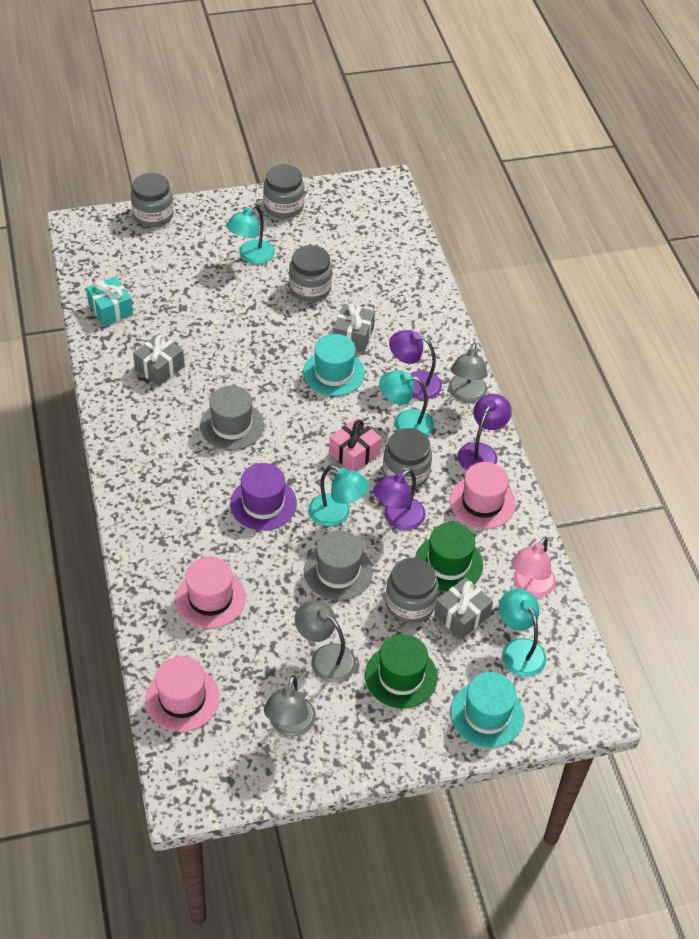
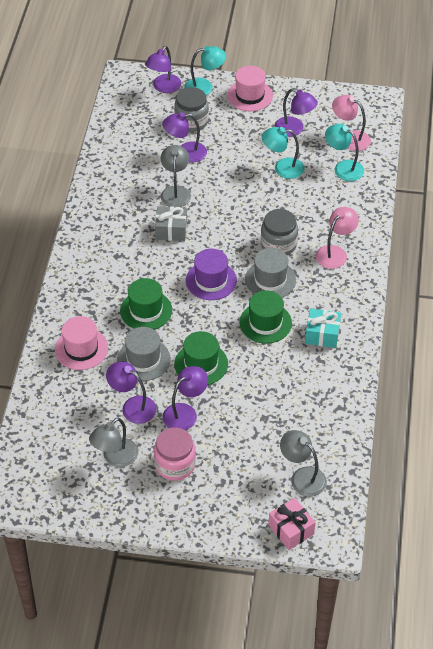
green hat: [365,634,438,708] [415,522,483,592] = 2 -> [120,278,172,330] [174,331,228,385] [239,290,292,344] = 3
grey gift: [133,333,185,386] [333,303,375,352] [434,577,493,640] = 3 -> [155,206,187,241] = 1
grey jar: [131,173,174,227] [263,164,305,218] [289,245,332,302] [383,428,432,489] [386,557,439,623] = 5 -> [174,87,209,132] [261,209,298,255] = 2
pink hat: [145,656,220,732] [175,557,246,628] [450,462,516,529] = 3 -> [55,316,108,370] [227,66,273,111] = 2
pink jar: none = 0 -> [154,427,196,481] = 1
pink lamp: [511,537,556,598] = 1 -> [316,207,359,269] [332,95,371,151] = 2
purple lamp: [373,469,426,530] [389,330,442,400] [458,394,512,470] = 3 -> [106,362,157,424] [145,46,181,93] [162,112,207,163] [163,366,208,430] [275,89,318,137] = 5
turquoise hat: [303,334,365,396] [450,672,524,748] = 2 -> none = 0
turquoise lamp: [226,205,275,264] [308,465,369,527] [379,370,434,436] [499,588,546,677] = 4 -> [184,46,226,95] [262,127,305,179] [325,124,364,181] = 3

